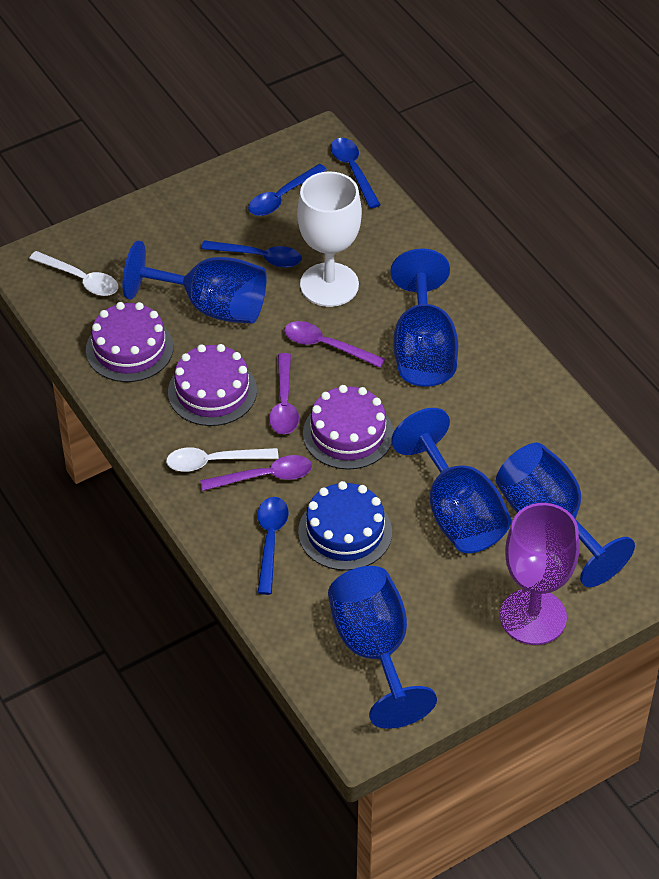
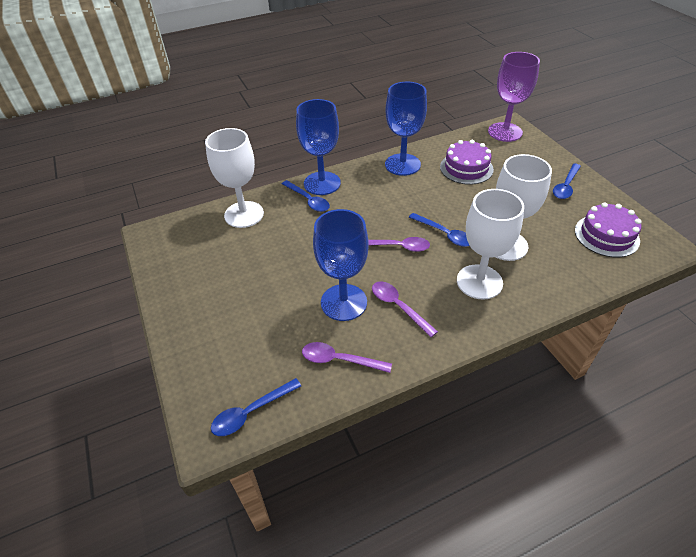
blue cake: [298,481,392,571] = 1 -> none = 0
blue goblet: [123,241,267,324] [328,566,437,729] [391,249,458,387] [391,408,511,553] [496,443,635,587] = 5 -> [296,99,341,195] [313,209,369,321] [385,82,427,176] = 3
purple cake: [86,302,173,382] [168,344,257,426] [303,385,394,470] = 3 -> [440,140,494,185] [575,202,642,257] = 2
white goblet: [297,171,362,307] = 1 -> [205,128,264,228] [457,189,524,300] [496,154,552,261] = 3
white spoon: [29,251,118,296] [166,447,279,472] = 2 -> none = 0

